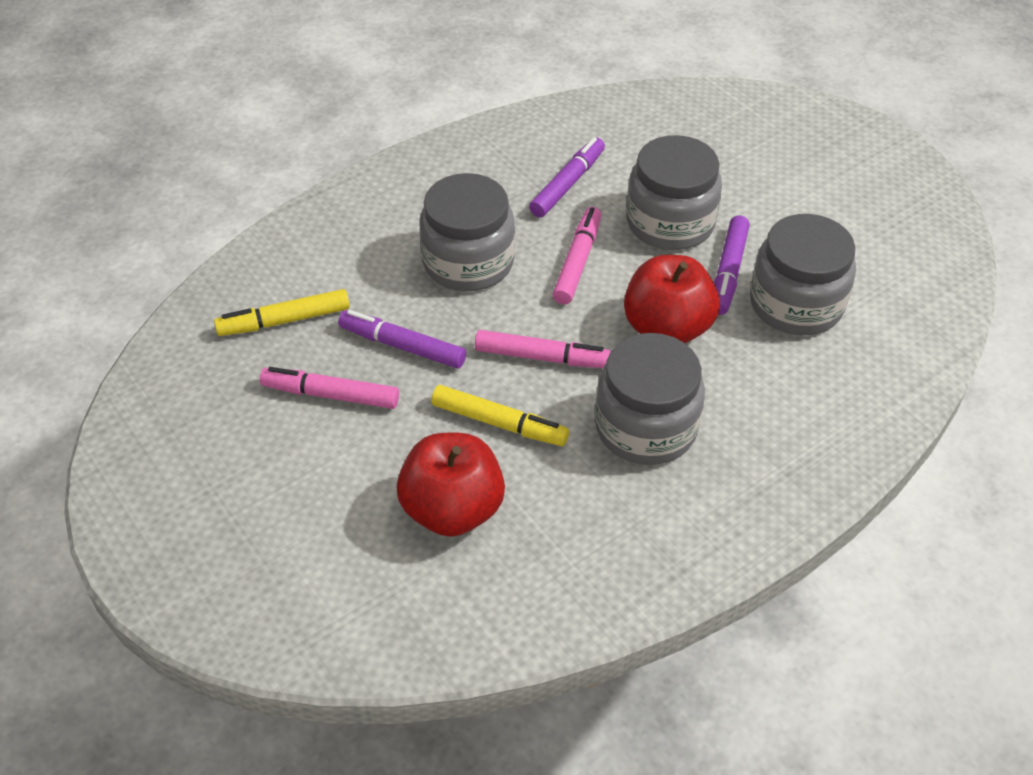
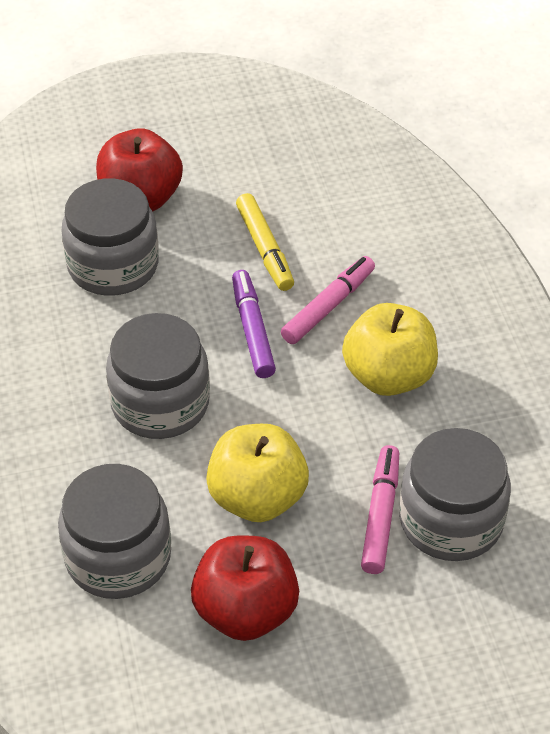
pink marker: [260,367,399,409] [475,330,611,368] [553,207,601,305] = 3 -> [281,256,375,344] [361,445,399,574] = 2
purple marker: [338,310,466,369] [529,137,605,217] [714,216,750,315] = 3 -> [232,270,276,378] = 1
yellow apple: none = 0 -> [206,424,309,522] [342,303,438,396] = 2
yellow marker: [214,289,350,336] [431,385,569,446] = 2 -> [236,193,294,291] = 1

